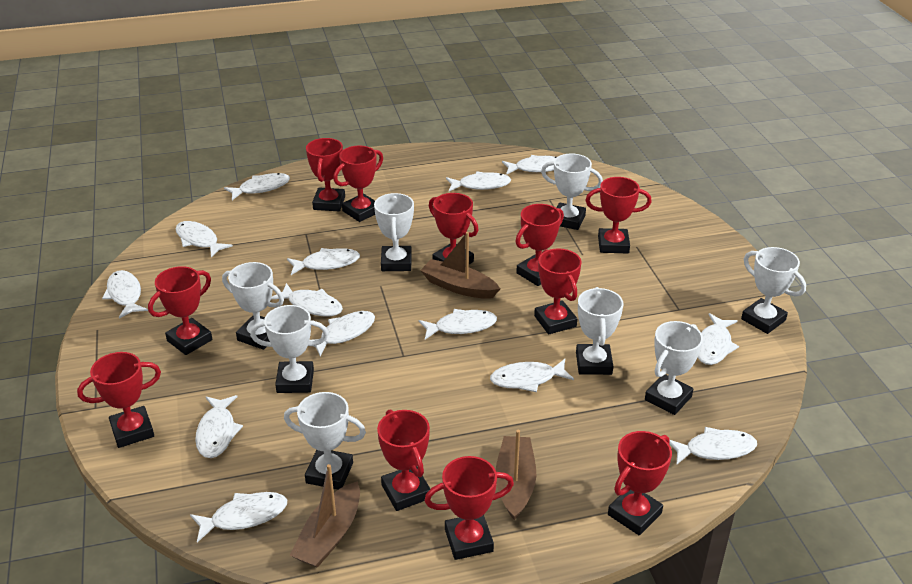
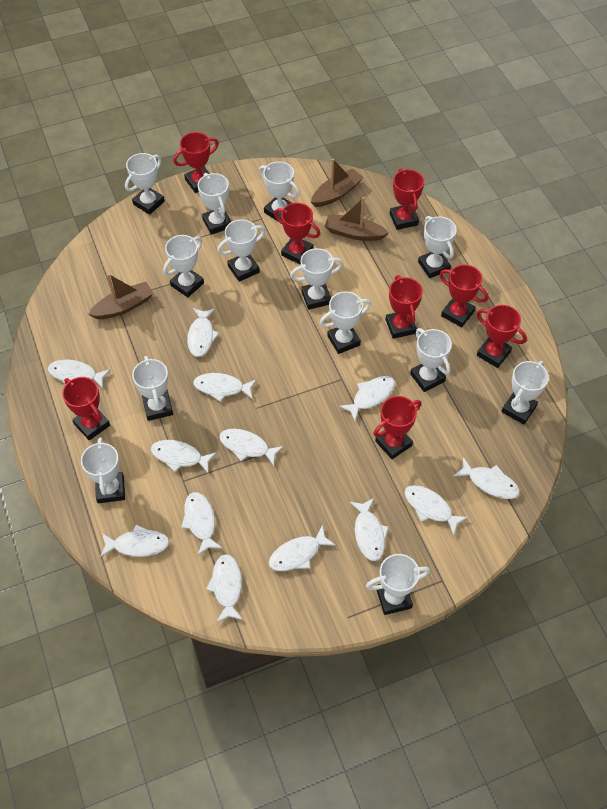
red trophy: [77,352,161,448] [148,266,212,355] [306,138,345,211] [333,146,383,222] [377,409,430,511] [424,456,514,560] [429,193,479,267] [515,204,564,286] [534,248,582,334] [585,177,651,253] [608,431,672,535] = 11 -> [62,377,110,440] [173,132,219,193] [274,203,320,265] [373,396,421,459] [386,275,423,339] [390,168,424,230] [440,264,488,327] [477,305,527,368] = 8
white fish: [102,270,148,319] [176,221,233,258] [190,492,287,542] [195,395,243,458] [224,173,290,200] [271,283,343,316] [287,248,360,275] [309,311,375,357] [419,309,497,340] [446,171,511,191] [490,359,574,392] [502,155,557,175] [669,427,757,464] [698,313,739,365] = 14 -> [48,360,111,388] [100,524,169,557] [151,440,216,474] [181,492,222,555] [187,308,219,357] [193,373,257,402] [206,554,243,623] [219,429,284,466] [269,525,336,571] [339,376,395,421] [350,498,389,561] [404,485,468,535] [453,457,520,499] = 13
white trophy: [222,262,284,350] [250,305,329,393] [284,392,366,490] [374,193,414,271] [541,154,603,230] [576,287,623,375] [645,321,703,415] [741,247,806,334] = 8 -> [81,437,125,503] [125,153,165,215] [132,356,173,421] [163,235,204,297] [198,173,231,235] [217,220,265,282] [259,161,300,221] [290,248,343,310] [320,291,371,354] [366,554,430,615] [410,328,452,392] [418,216,457,278] [501,361,549,424] = 13

